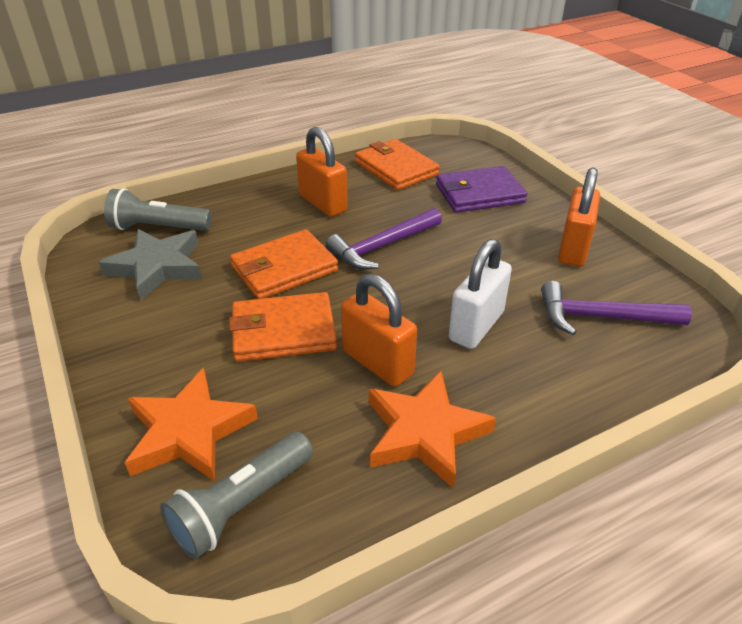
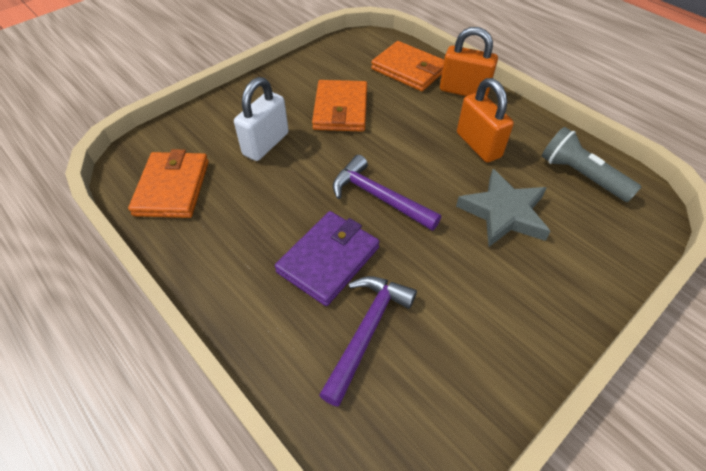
grey flashlight: [104,188,212,231] [160,432,313,559] = 2 -> [542,127,641,202] = 1
orange padlock: [296,127,348,217] [341,274,417,387] [558,167,600,267] = 3 -> [440,27,498,97] [457,78,514,163] = 2
orange star: [125,368,258,482] [369,371,496,489] = 2 -> none = 0

